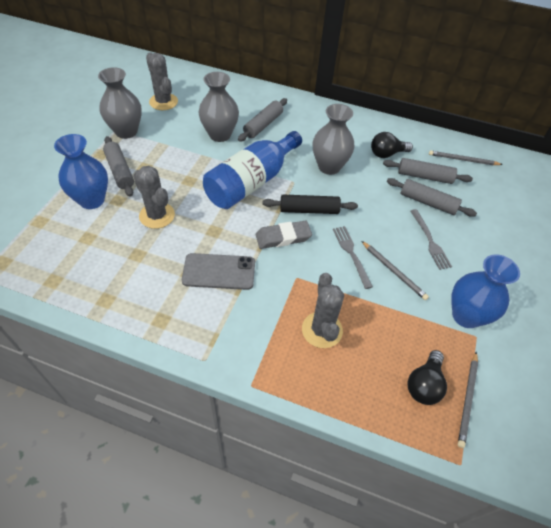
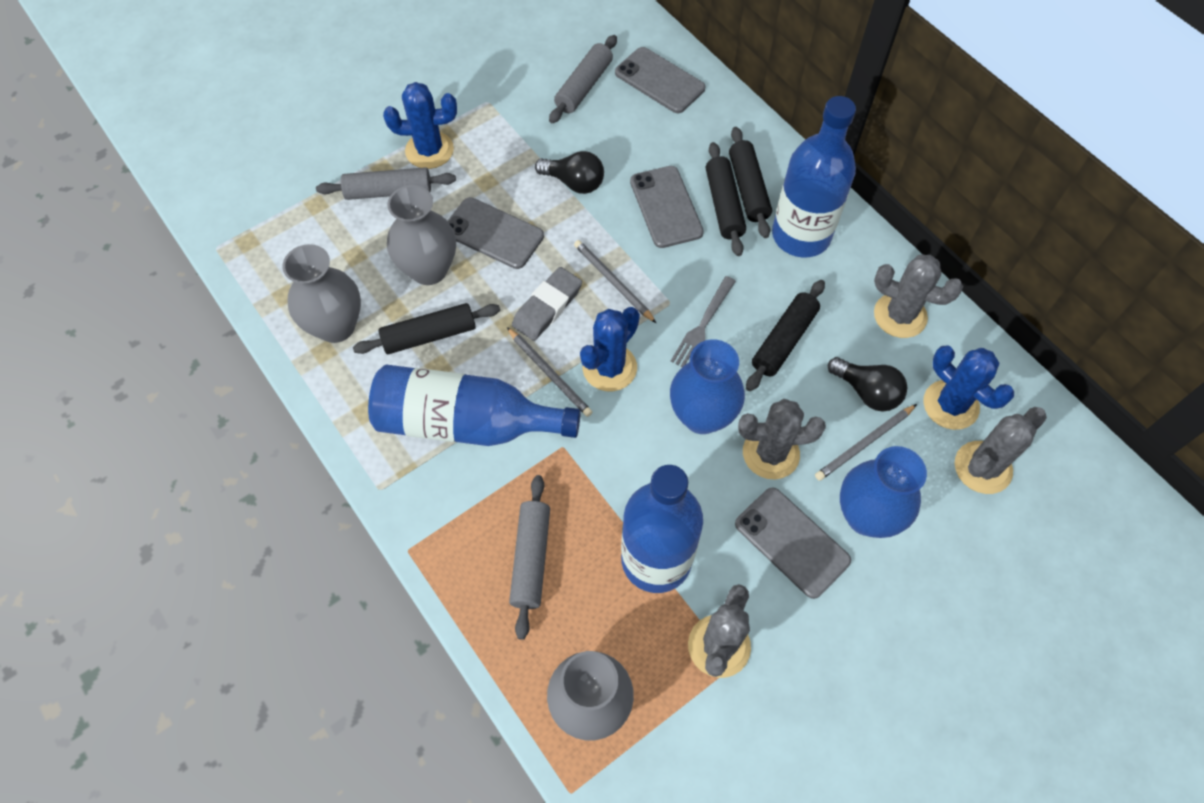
black rolling pin: [263,194,358,214] = 1 -> [353,303,500,354] [706,142,746,256] [729,127,772,238] [746,280,825,391] = 4
blue bottle: [203,131,302,209] = 1 -> [368,364,581,446] [621,465,703,593] [772,96,856,257] = 3
blue cactus: none = 0 -> [383,82,457,169] [580,307,640,391] [923,346,1014,430] = 3
grey cactus: [133,166,175,229] [146,53,178,110] [302,273,344,348] = 3 -> [688,584,751,678] [738,399,826,479] [874,255,963,338] [955,407,1047,494] = 4
grey fork: [333,226,373,289] [411,209,452,270] = 2 -> [670,276,736,367] = 1
grey phone: [182,253,255,290] = 1 -> [448,197,544,269] [615,47,705,113] [630,166,704,248] [735,487,851,599] = 4
grey rolling pin: [103,136,134,197] [238,98,287,142] [383,158,473,184] [387,178,477,217] = 4 -> [316,167,456,200] [509,475,550,640] [549,35,617,123] = 3

